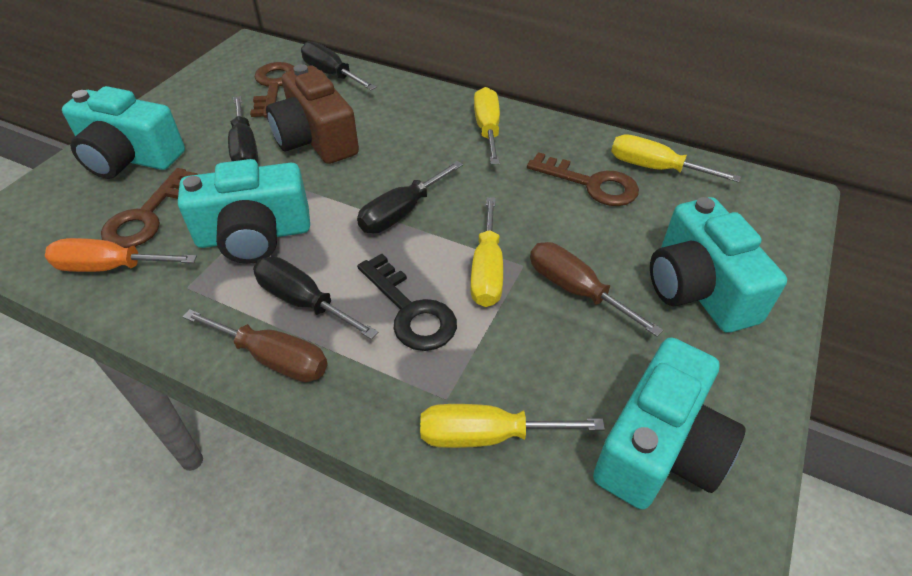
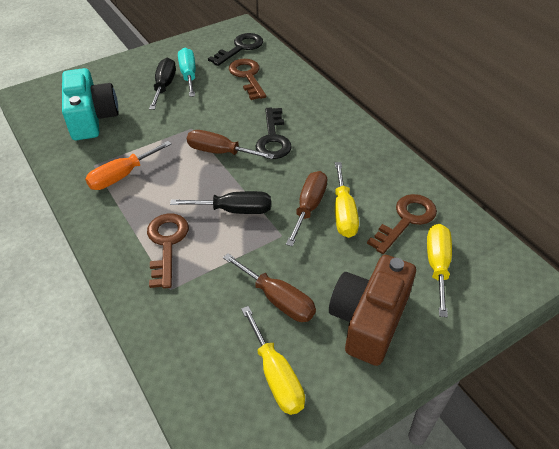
black key: [357,254,457,351] = 1 -> [208,33,263,66] [255,108,292,159] = 2
black screwdriver: [228,96,258,163] [253,256,379,340] [301,41,377,90] [357,161,463,233] = 4 -> [149,58,176,110] [170,191,271,214] = 2
brown screwdriver: [182,309,328,382] [530,242,663,337] = 2 -> [187,130,274,159] [223,253,316,322] [286,171,327,246] = 3
turquoise camera: [62,86,185,179] [178,159,310,264] [593,337,746,510] [650,197,787,333] = 4 -> [62,68,119,140] = 1
turquoise screwdriver: none = 0 -> [178,48,196,97] = 1
yellow screwdriver: [420,404,605,448] [471,197,503,307] [474,87,500,164] [611,134,741,182] = 4 -> [241,306,305,415] [335,162,359,238] [427,224,452,317] = 3

